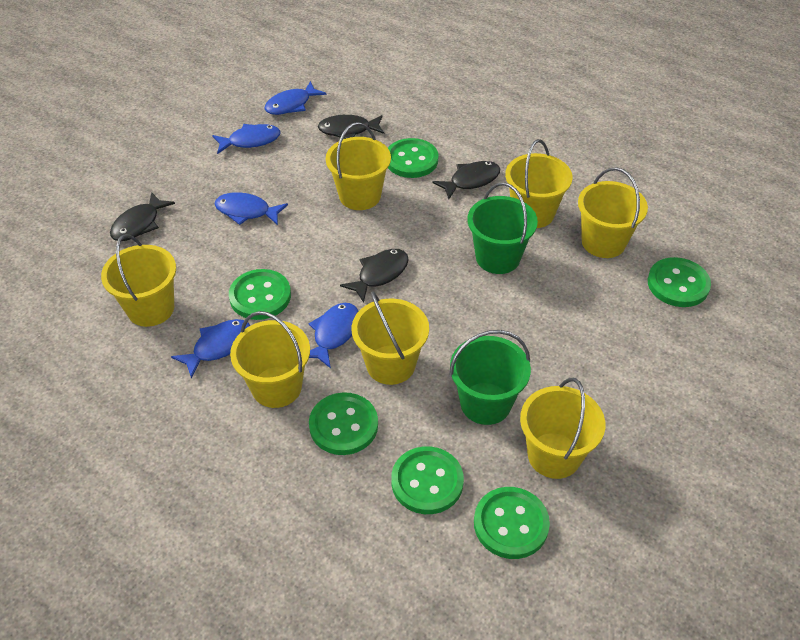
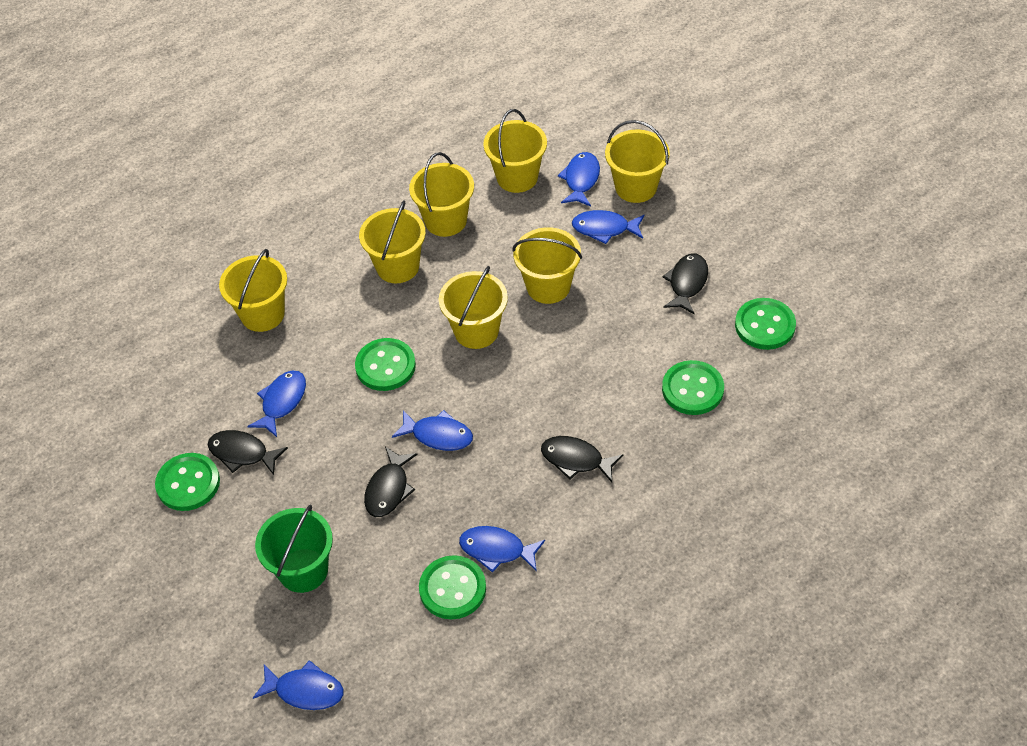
blue fish: [171,319,250,379] [212,124,280,154] [215,192,288,225] [265,81,326,115] [308,303,359,369] = 5 -> [247,371,306,437] [253,660,343,710] [392,410,473,451] [459,526,545,573] [558,152,600,207] [572,210,644,244] = 6
green bucket: [449,330,531,425] [467,182,538,274] = 2 -> [255,505,333,593] = 1
green button: [229,269,291,320] [309,392,378,455] [388,138,438,178] [391,446,464,514] [474,487,550,559] [648,257,711,307] = 6 -> [155,453,220,511] [355,338,416,391] [419,555,486,619] [662,360,724,415] [735,298,796,350] = 5

